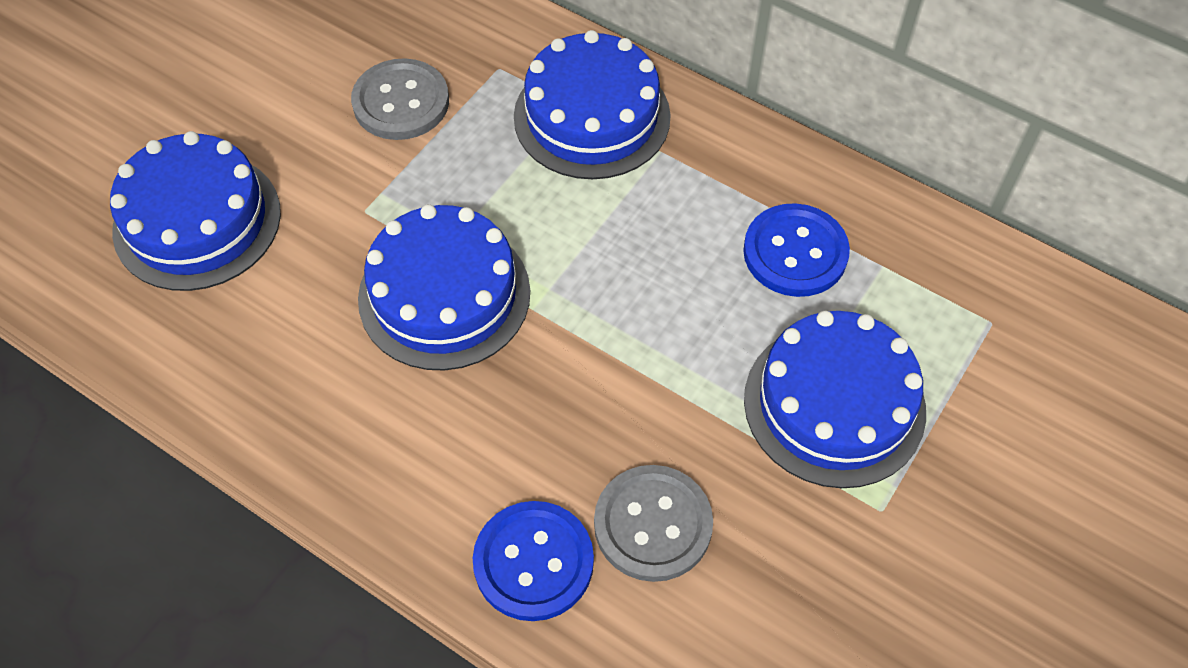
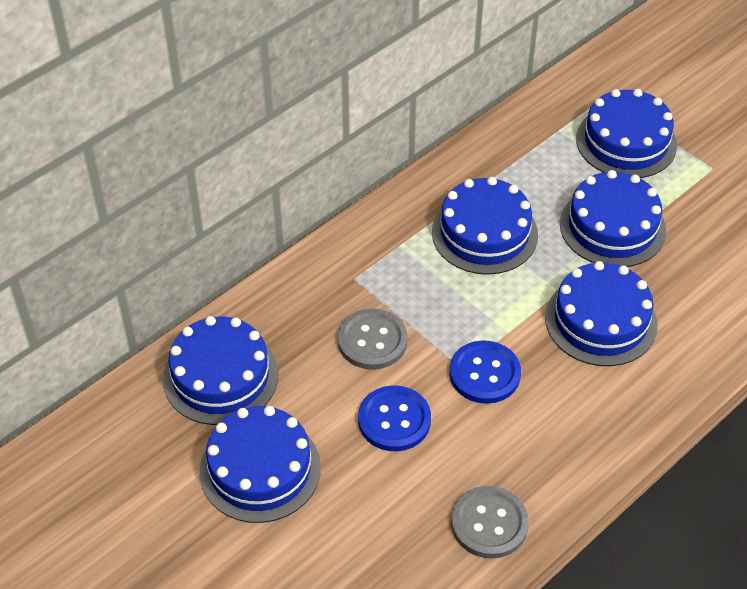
blue cake: [110,131,281,291] [358,204,530,371] [514,30,671,179] [744,311,926,488] = 4 -> [163,316,278,425] [199,406,321,523] [432,177,538,275] [545,261,658,366] [560,170,666,267] [576,89,677,178] = 6

